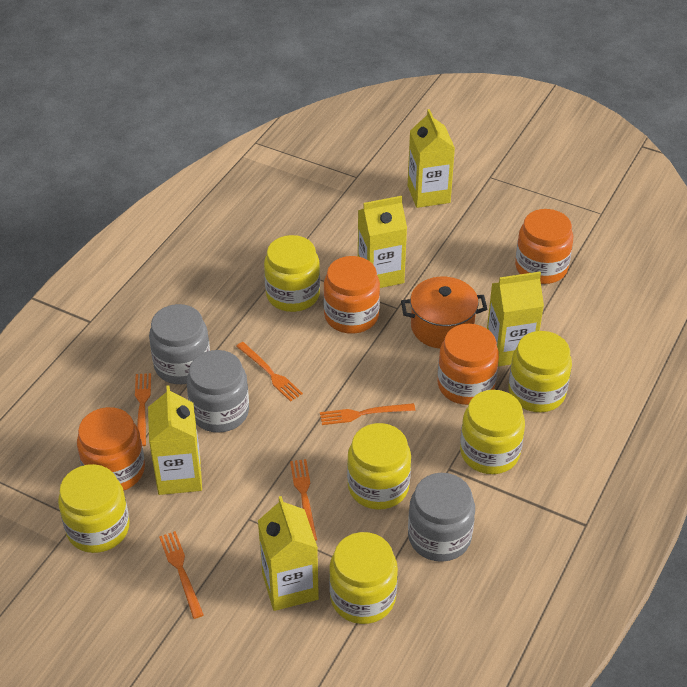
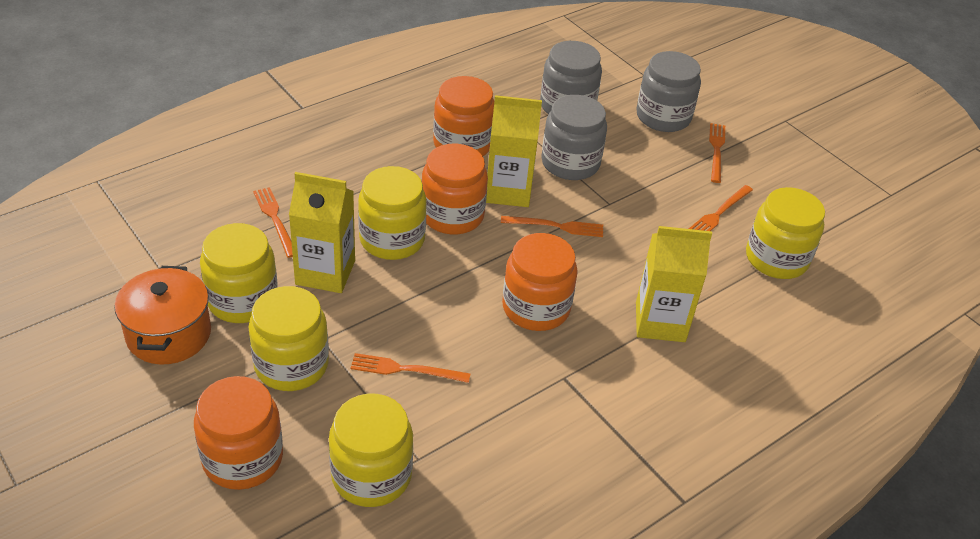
yellow carton: [148,385,202,495] [258,496,319,611] [358,196,407,288] [408,109,455,208] [487,272,544,367] = 5 -> [289,172,355,293] [486,95,542,207] [636,226,712,342] = 3
yellow jar: [58,464,130,553] [264,235,320,312] [329,532,398,624] [347,423,411,510] [460,390,525,474] [508,331,572,412] = 6 -> [200,223,278,323] [248,286,329,391] [329,394,413,507] [358,166,427,260] [746,187,825,279] = 5

